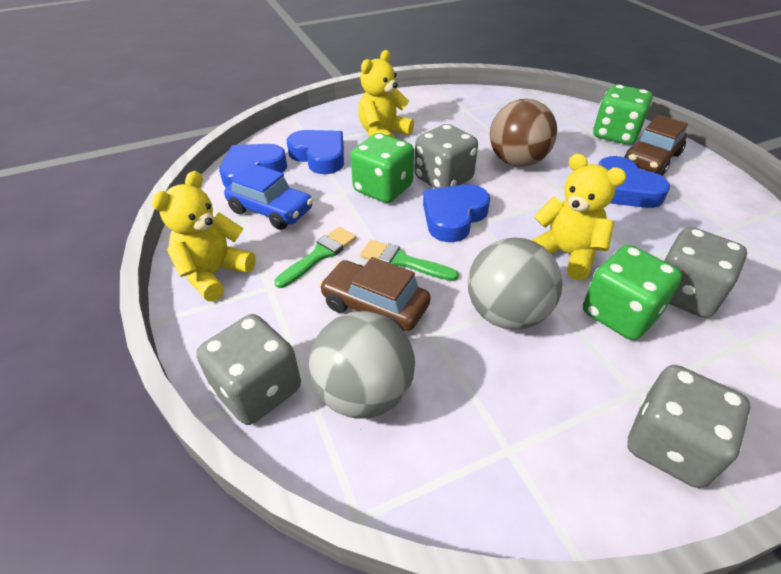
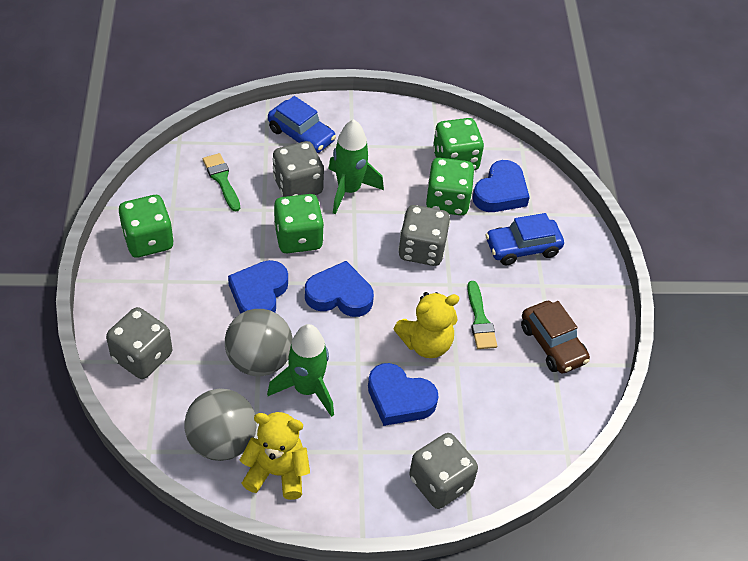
blue car: [224,164,313,230] = 1 -> [268,96,336,153] [485,213,564,265] = 2
brown ball: [490,99,557,167] = 1 -> none = 0
brown car: [319,257,431,331] [624,115,688,176] = 2 -> [521,301,590,374] = 1
green dice: [351,133,414,203] [583,245,682,340] [593,85,653,145] = 3 -> [119,195,174,258] [274,194,324,253] [426,158,475,215] [433,118,484,170] = 4
green rocket: none = 0 -> [267,324,334,417] [328,119,384,214] = 2
yellow teddy bear: [151,171,256,301] [358,50,414,138] [531,154,626,280] = 3 -> [240,412,310,500] [393,292,459,358] = 2

